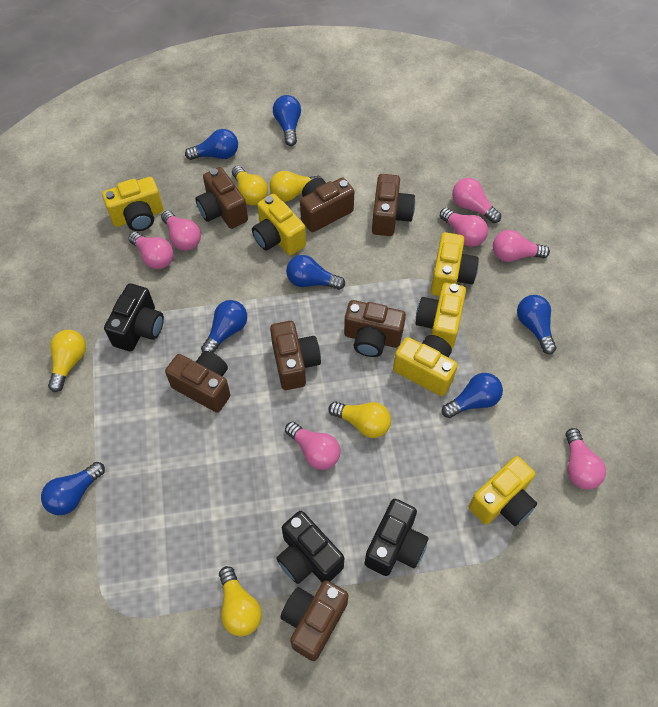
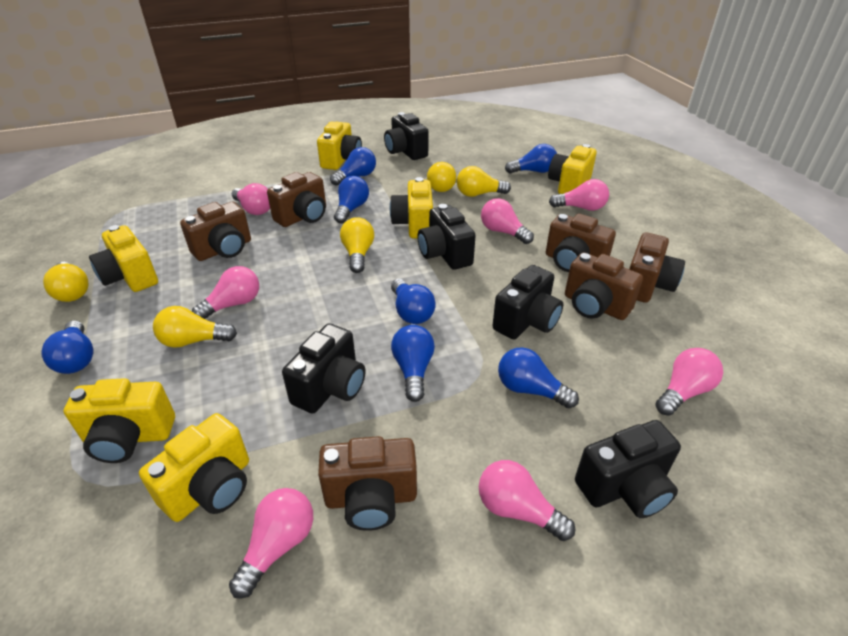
black camera: [104,283,164,351] [276,511,344,584] [365,499,428,576] = 3 -> [282,323,365,414] [384,112,428,160] [418,204,476,270] [492,265,563,339] [575,420,681,518] = 5
brown camera: [165,351,230,413] [195,167,248,229] [270,321,321,390] [281,581,348,661] [300,178,354,232] [344,300,406,357] [372,174,415,236] = 7 -> [180,202,251,261] [267,172,326,227] [318,436,417,531] [546,214,616,272] [565,253,643,320] [629,232,685,303] = 6

